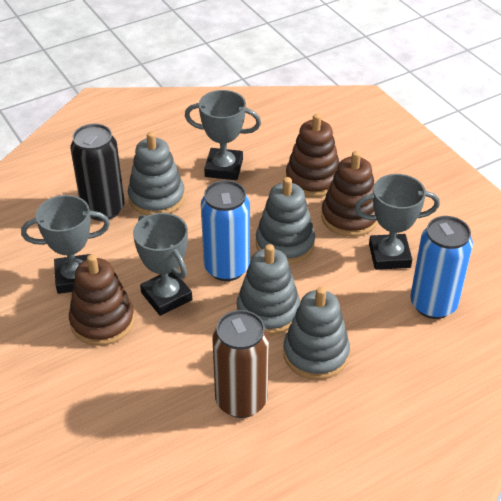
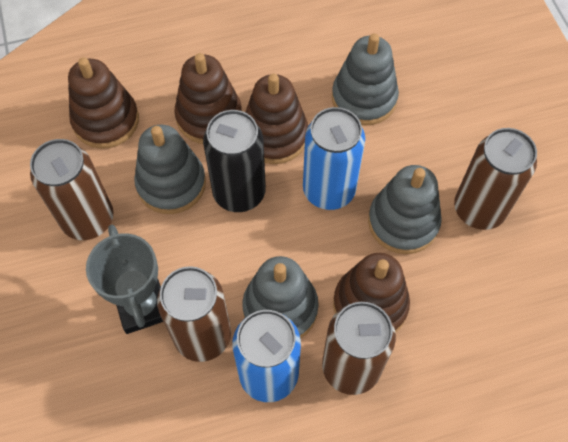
brown can: [212,310,269,418] = 1 -> [30,139,113,240] [157,266,231,362] [322,302,396,395] [454,128,537,230] = 4
brown stacking toy: [69,254,134,346] [286,113,339,197] [321,151,378,237] = 3 -> [68,57,139,149] [174,53,242,144] [245,74,308,164] [333,253,410,333] = 4
grey trophy: [21,195,110,294] [133,213,192,316] [185,90,261,180] [354,174,440,270] = 4 -> [86,225,163,334] = 1

